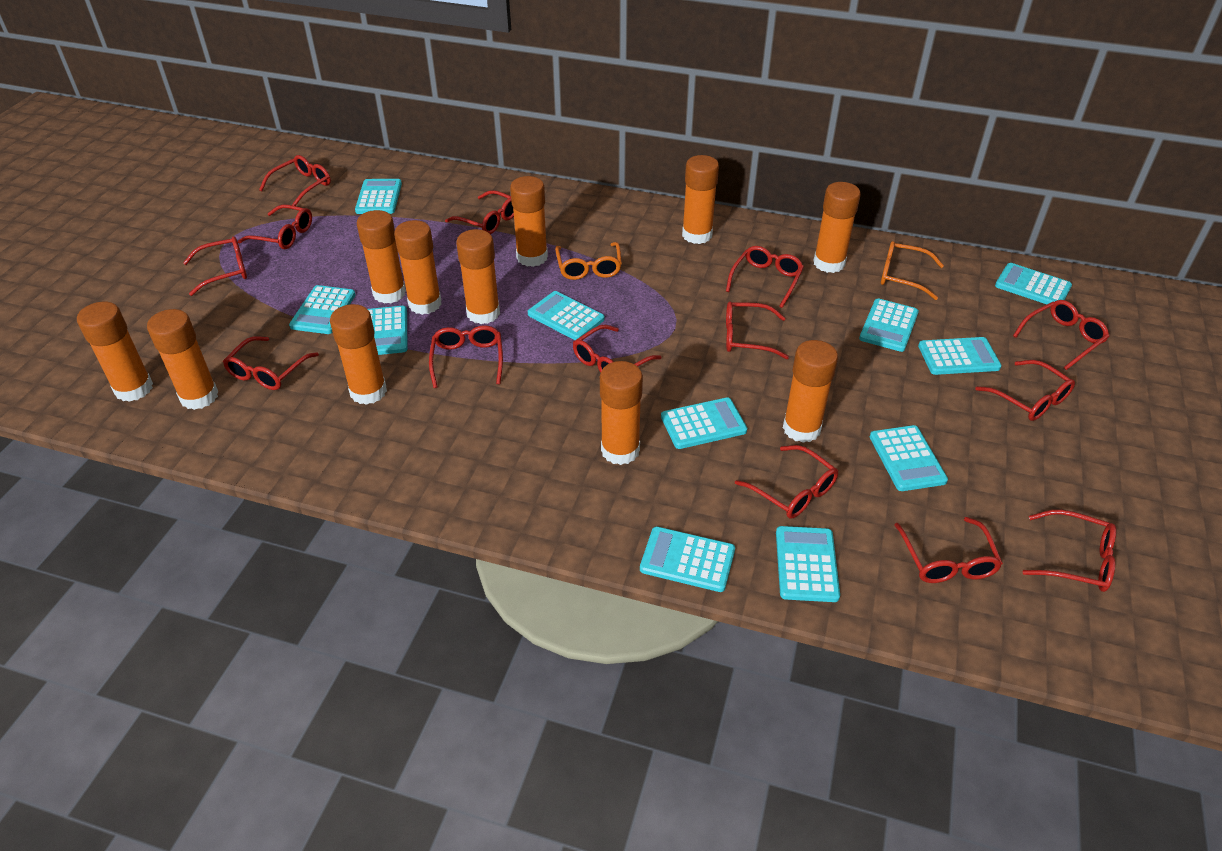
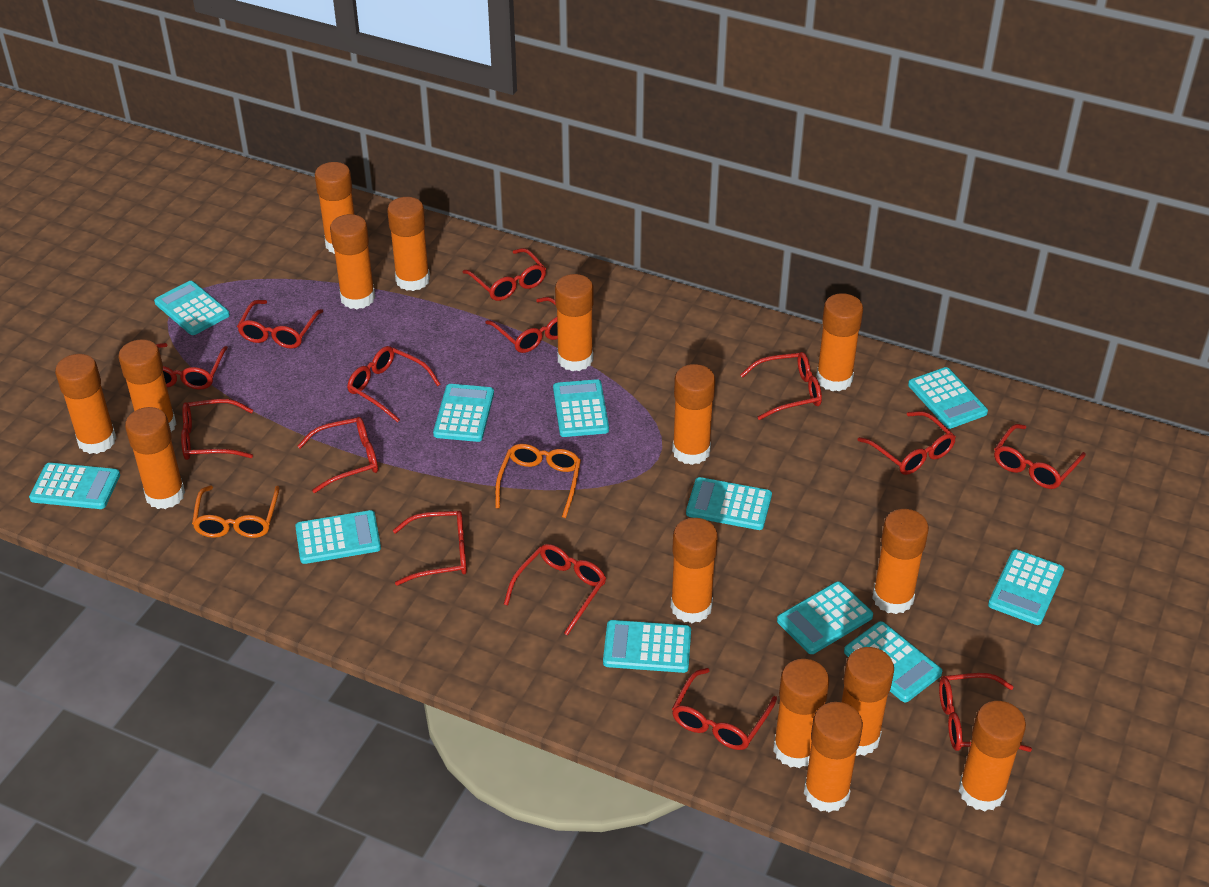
orange glue stick: [77,302,153,402] [147,309,218,410] [330,304,387,405] [357,210,406,304] [394,220,442,315] [456,229,500,324] [510,176,548,267] [600,361,643,465] [682,155,719,244] [783,340,838,443] [813,182,861,273] = 11 -> [55,354,117,454] [118,339,176,432] [125,407,185,509] [315,162,355,254] [330,214,375,309] [387,197,430,291] [555,274,593,371] [671,518,718,623] [672,364,715,465] [773,659,829,768] [804,702,863,813] [816,293,863,392] [842,647,894,756] [872,509,929,614] [959,701,1026,811] = 15

